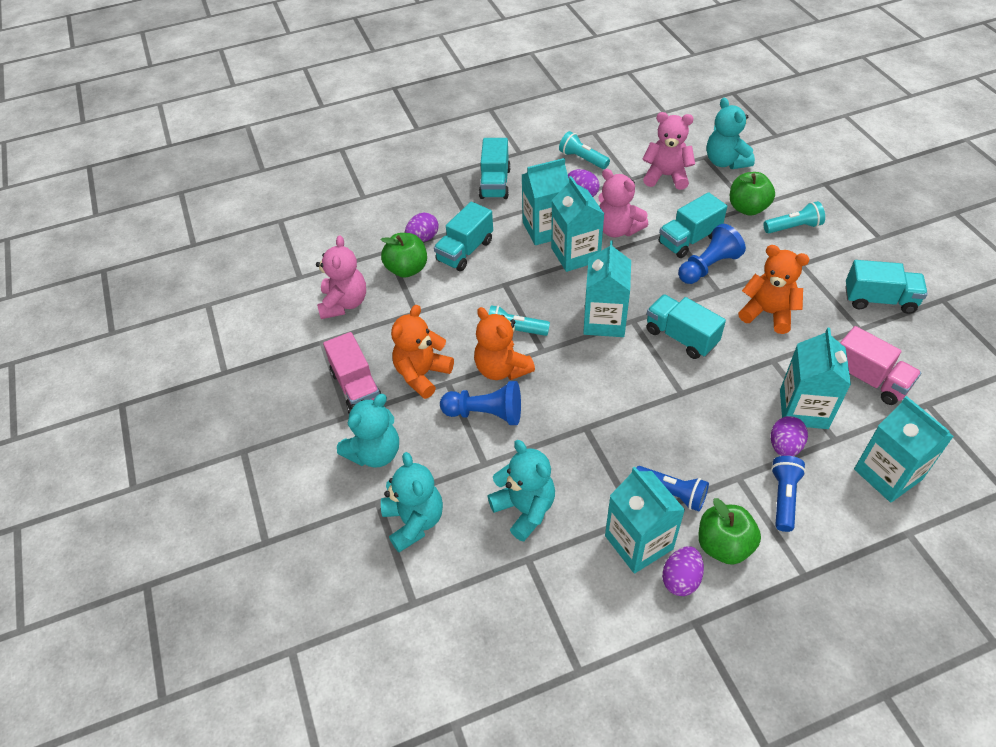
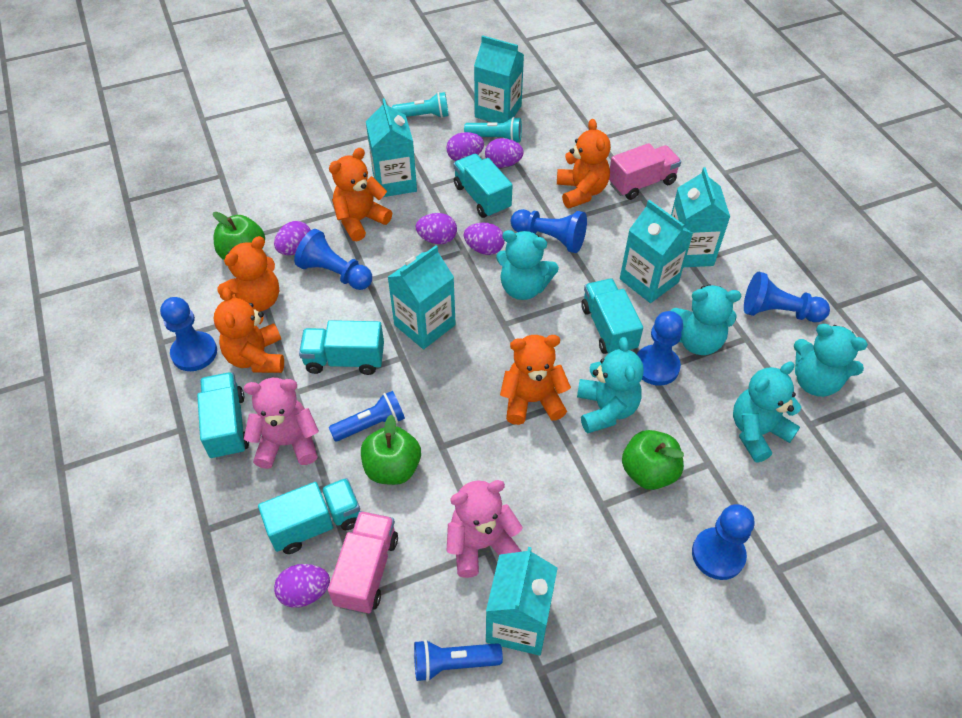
blue pawn: [440,381,521,425] [678,224,746,284] = 2 -> [160,297,217,371] [294,229,372,290] [511,209,587,253] [637,311,683,386] [692,504,754,580] [744,272,830,322] = 6
orange teddy bear: [391,305,454,399] [474,307,535,380] [738,245,810,334] = 3 -> [214,287,284,373] [218,236,279,311] [329,148,392,241] [500,335,571,425] [557,119,611,208] = 5
pink teddy bear: [316,235,366,319] [598,169,648,237] [642,112,695,190] = 3 -> [244,378,319,469] [447,480,523,578] = 2
purple egg: [405,213,439,242] [568,169,600,197] [662,546,704,596] [771,416,808,456] = 4 -> [274,221,311,255] [274,564,330,608] [415,213,457,244] [446,132,484,161] [464,223,505,255] [485,138,523,168] = 6
turquoise flashlight: [489,305,550,336] [559,131,610,169] [763,201,825,233] = 3 -> [392,92,449,118] [464,117,522,143] = 2
turquoise teddy bear: [337,394,399,468] [381,452,443,552] [488,440,555,542] [707,98,755,169] = 4 -> [496,230,559,300] [577,337,644,434] [671,284,741,355] [733,361,802,463] [794,324,868,397] = 5

